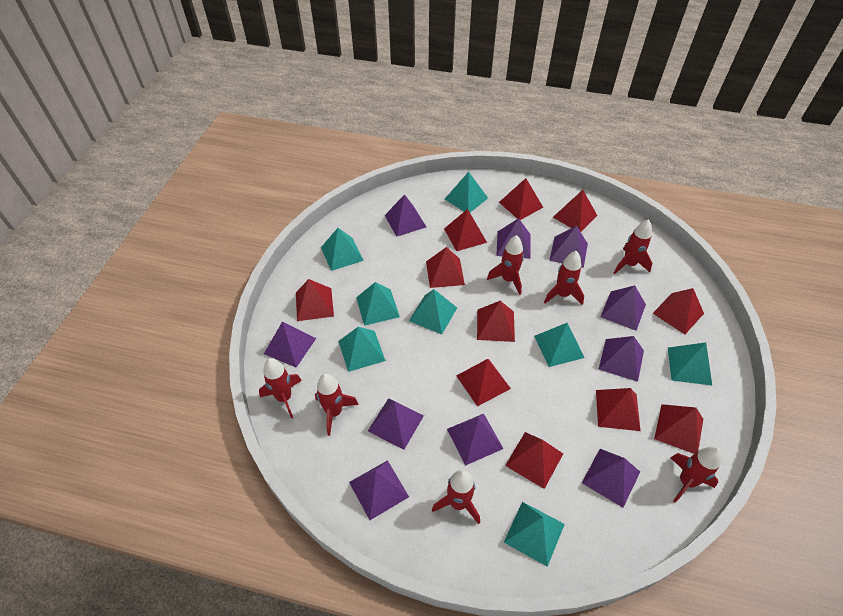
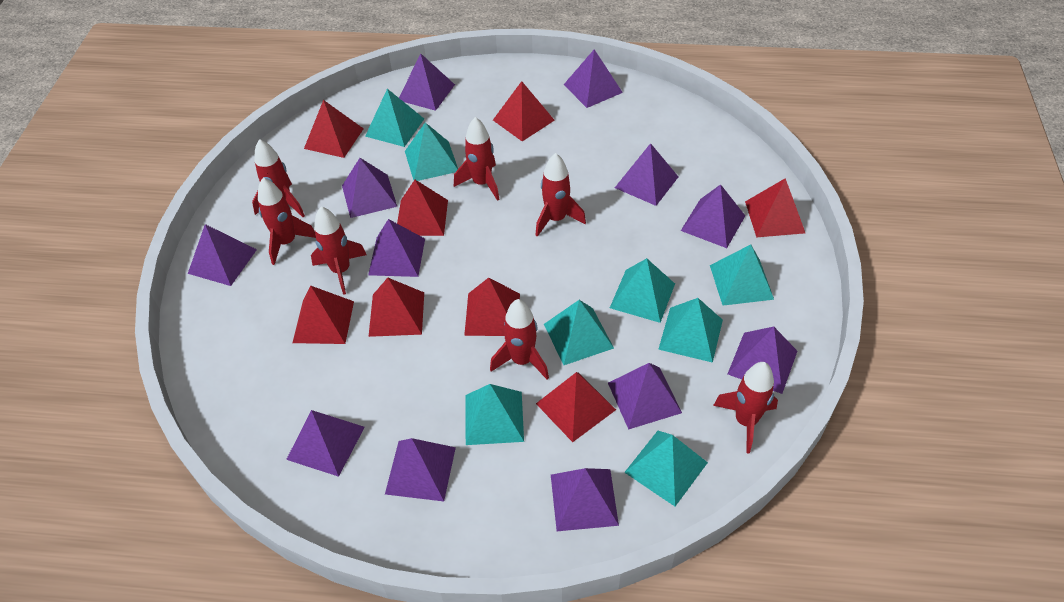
purple pyramid: [264,322,316,367] [349,460,409,520] [368,398,424,450] [385,194,426,237] [447,414,503,466] [496,218,531,259] [549,226,588,268] [582,449,640,508] [599,336,644,382] [600,285,646,331] = 10 -> [188,224,257,286] [286,410,365,477] [342,158,397,218] [368,219,425,277] [385,438,456,501] [399,53,455,111] [551,468,619,531] [564,49,623,108] [608,363,682,430] [615,143,678,206] [681,184,745,248] [728,327,797,394] = 12
red pyramid: [296,279,334,321] [426,247,465,288] [444,209,487,251] [456,359,511,406] [477,301,515,342] [499,178,543,220] [505,432,563,489] [553,190,597,232] [596,388,641,431] [653,288,704,334] [654,404,703,454] = 11 -> [292,285,354,344] [304,100,364,158] [369,278,424,337] [397,180,448,236] [464,278,520,336] [493,81,555,141] [536,372,616,442] [745,178,805,238] = 8

